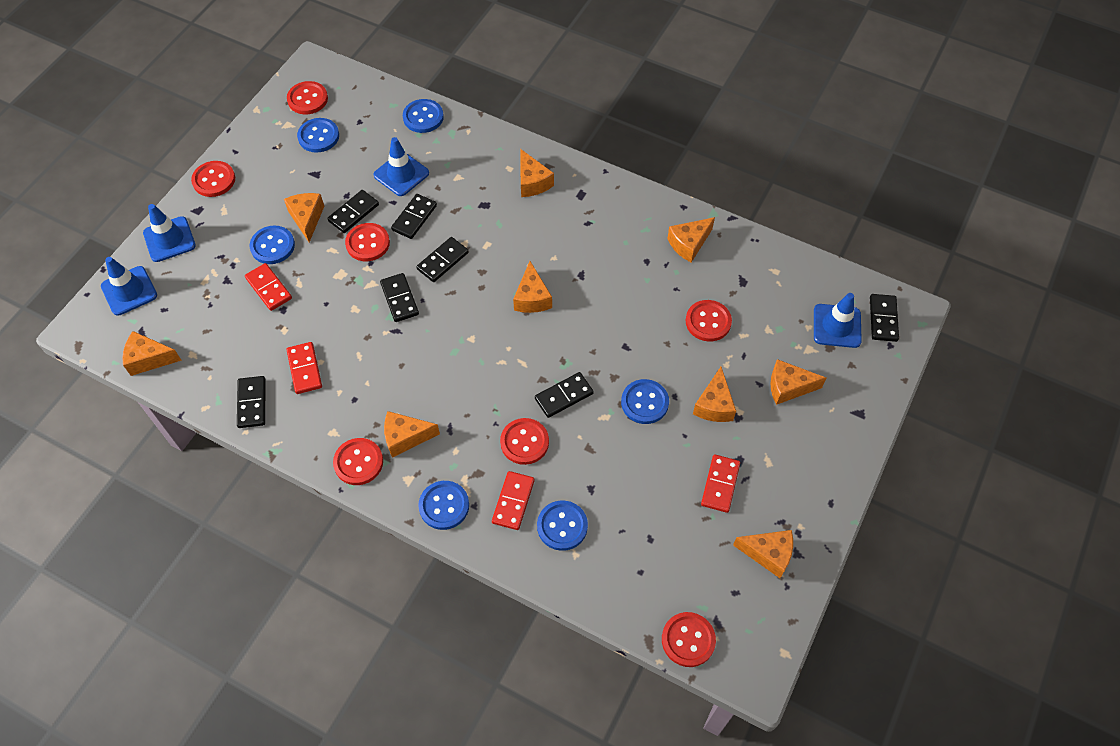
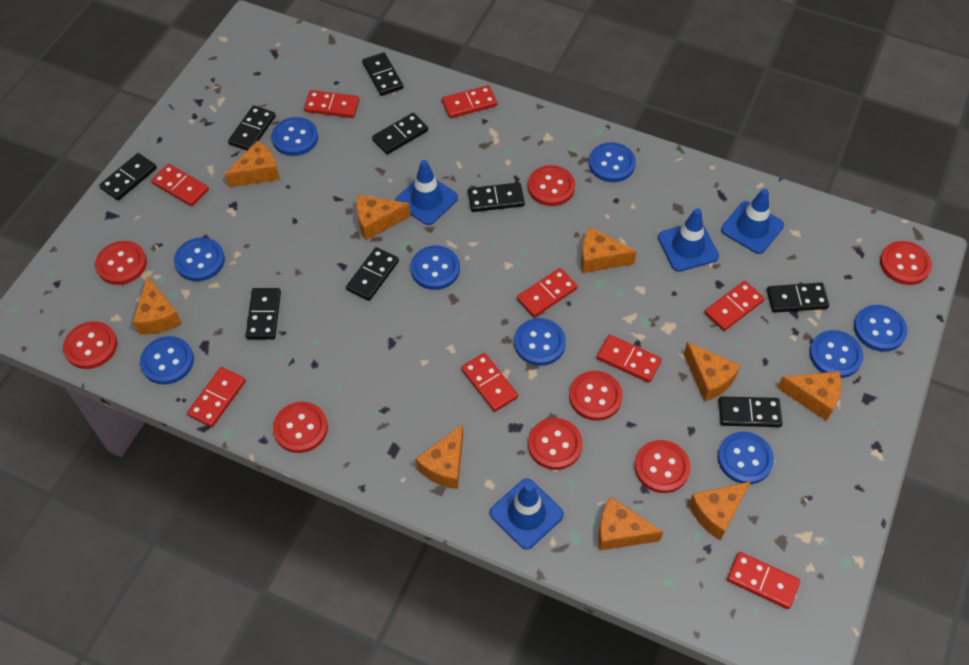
black domino: [237,376,266,428] [327,190,379,233] [380,273,419,322] [391,194,437,239] [416,237,469,282] [535,372,594,418] [870,294,899,342] = 7 -> [99,153,157,201] [228,105,276,150] [246,288,281,340] [346,247,399,301] [362,52,403,96] [372,113,428,155] [468,182,525,212] [718,397,783,427] [767,283,829,313] = 9
blue button: [250,226,295,264] [297,118,339,153] [403,99,444,133] [418,481,469,530] [537,500,588,551] [621,379,669,424] = 6 -> [140,336,194,385] [174,237,225,281] [272,117,318,156] [410,246,460,290] [514,318,566,366] [589,142,636,182] [718,432,774,484] [809,330,863,378] [854,305,908,352] = 9
red button: [191,161,235,197] [287,81,328,114] [333,438,383,485] [345,223,390,261] [500,418,549,465] [662,612,716,667] [686,300,732,342] = 7 -> [63,321,117,369] [95,241,147,285] [273,402,328,453] [528,165,575,206] [528,418,582,470] [569,371,623,421] [635,440,691,493] [880,241,932,285] = 8
red domino: [245,263,292,311] [287,342,322,394] [492,471,535,530] [701,454,740,513] = 4 -> [151,164,209,207] [187,367,246,427] [304,90,359,118] [442,85,497,118] [461,353,518,412] [517,268,577,317] [597,335,662,383] [704,281,764,331] [727,552,800,609] = 9

